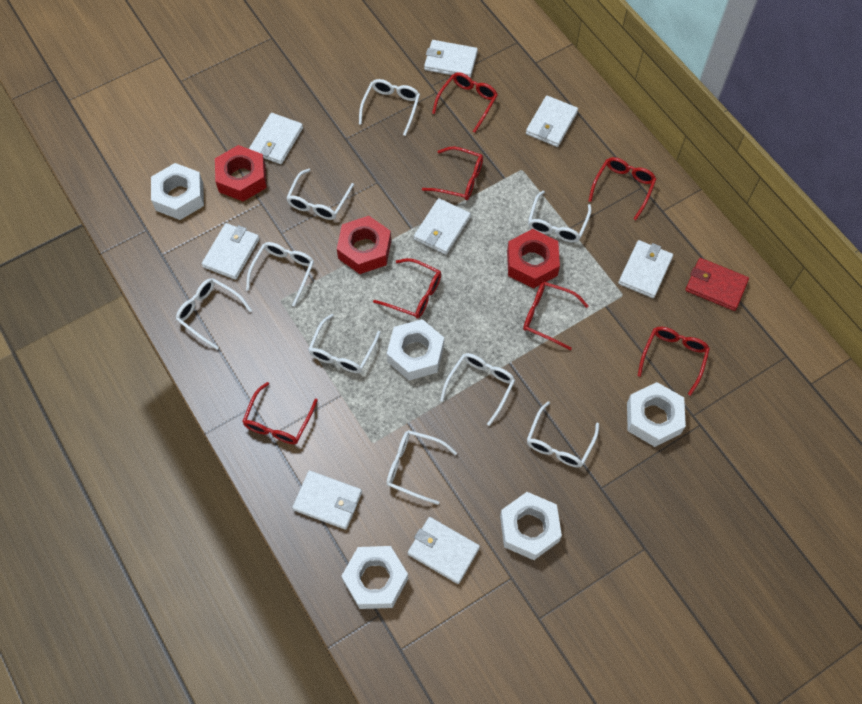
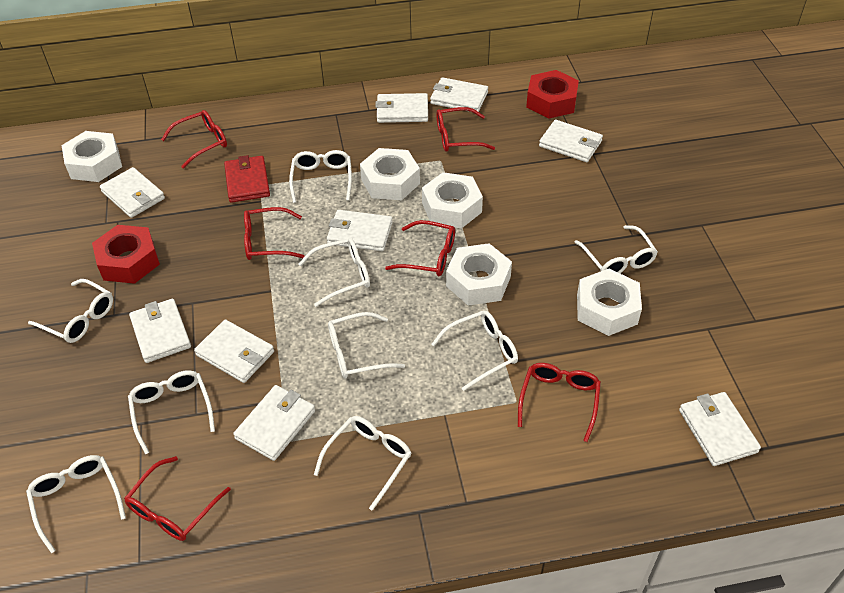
red glasses: [242,382,318,444] [373,258,441,319] [422,147,483,200] [432,72,498,133] [523,282,588,350] [588,157,656,220] [638,327,710,396] = 7 -> [124,456,231,541] [161,110,227,169] [244,207,305,260] [385,220,455,276] [436,107,495,152] [518,363,601,442] = 6
red nut: [215,145,267,201] [337,216,391,274] [507,229,560,289] = 3 -> [92,225,160,284] [526,70,579,119] = 2
white wallet: [202,223,260,280] [249,113,303,164] [292,471,362,530] [408,517,480,584] [414,198,471,255] [424,40,478,78] [526,95,578,147] [618,240,673,298] = 8 -> [100,167,165,218] [129,299,191,363] [194,319,274,383] [233,385,315,461] [327,210,393,251] [375,93,428,123] [430,77,488,112] [539,120,603,162] [679,392,761,466] = 9

